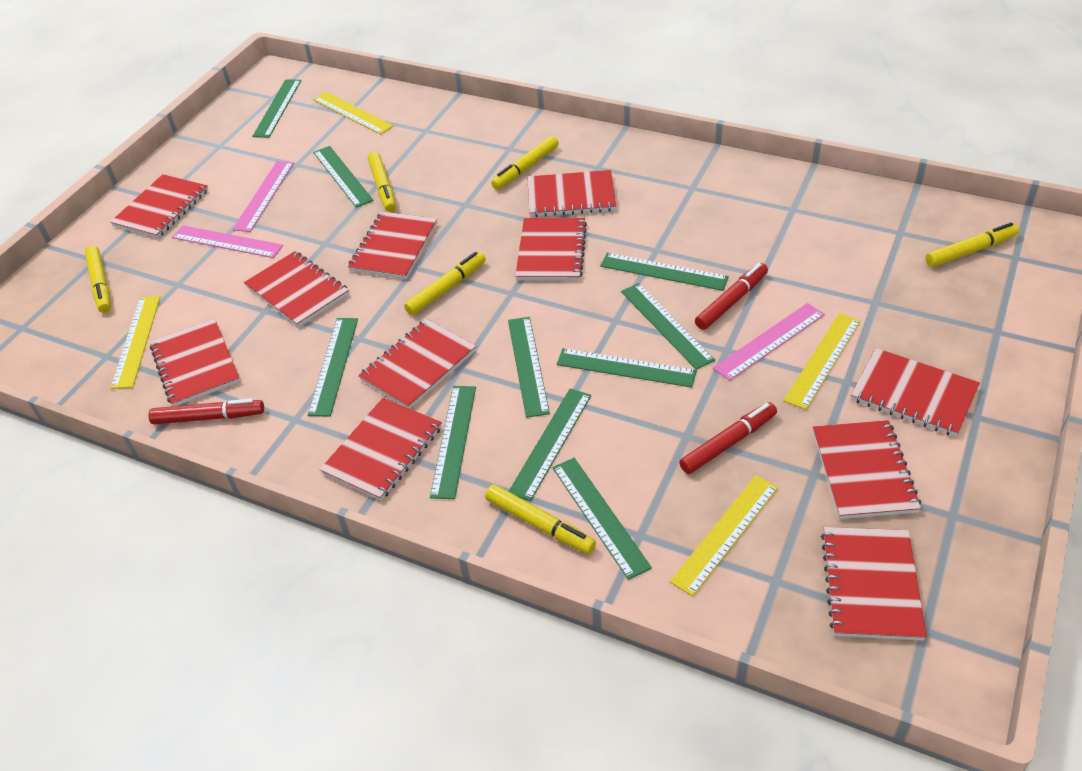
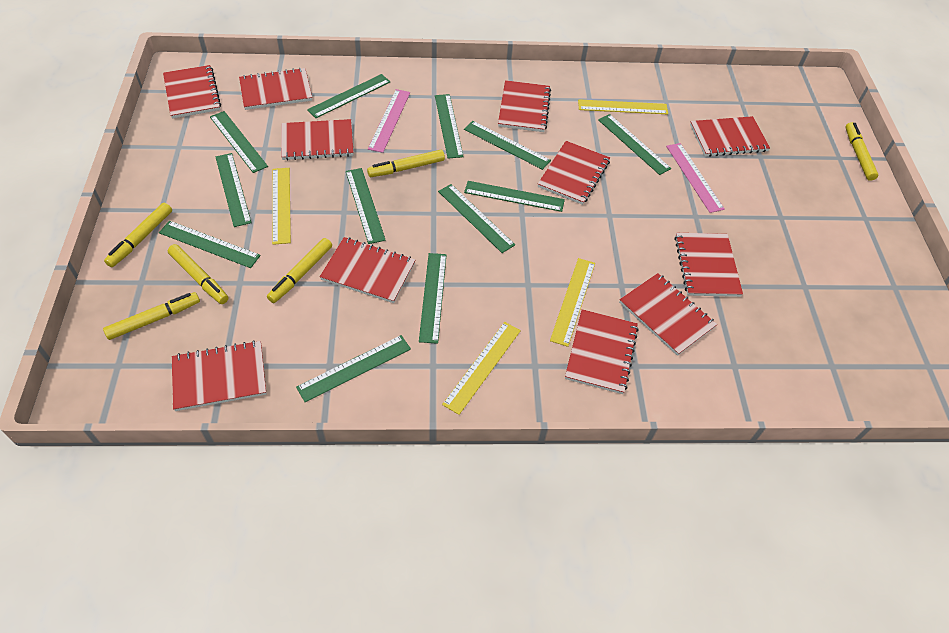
green ruler: [252,79,301,138] [308,318,358,416] [313,146,374,208] [430,386,476,499] [508,317,550,418] [508,389,591,501] [552,458,652,580] [557,348,697,388] [600,253,729,291] [621,283,715,370] = 10 -> [159,221,261,268] [210,111,268,173] [216,153,251,227] [296,335,411,402] [307,74,390,118] [346,168,386,244] [419,253,447,344] [435,94,464,159] [438,184,515,253] [464,121,551,170] [464,181,565,212] [598,114,671,175] = 12
pink ruler: [172,225,283,258] [232,161,294,232] [713,303,825,381] = 3 -> [368,89,410,153] [666,143,725,213] = 2
red marker: [148,399,264,424] [679,402,777,474] [695,263,768,330] = 3 -> none = 0

